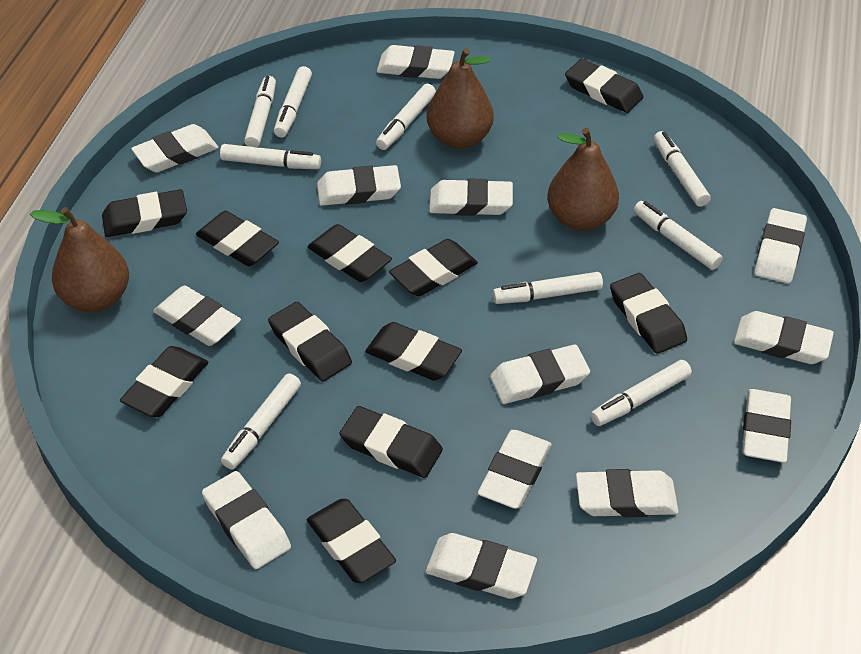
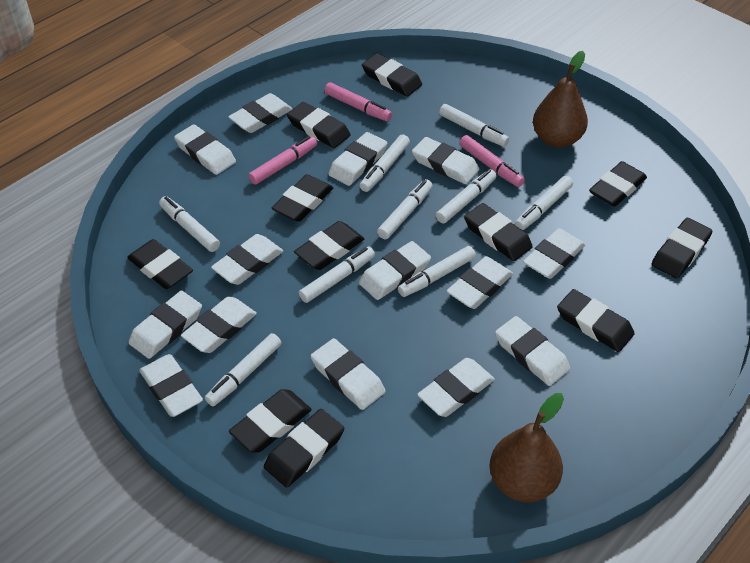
brown pear: [30,207,129,312] [427,48,494,149] [547,128,619,231] = 3 -> [489,393,564,502] [533,51,588,148] = 2
pink marker: none = 0 -> [248,136,317,185] [324,82,392,121] [459,135,525,187] = 3
white eraser: [131,124,219,172] [153,286,241,346] [202,471,291,569] [317,165,401,206] [377,45,455,79] [426,533,537,599] [429,179,513,216] [478,430,552,509] [490,345,590,404] [576,469,679,517] [734,311,834,364] [742,389,791,463] [754,208,807,283] = 13 -> [129,291,202,359] [139,354,203,417] [174,124,236,175] [181,296,257,353] [211,234,283,285] [228,93,292,133] [311,338,386,410] [328,132,387,186] [359,241,431,300] [412,137,479,184] [417,358,495,417] [447,256,513,309] [495,316,570,386] [523,228,585,279] = 14

